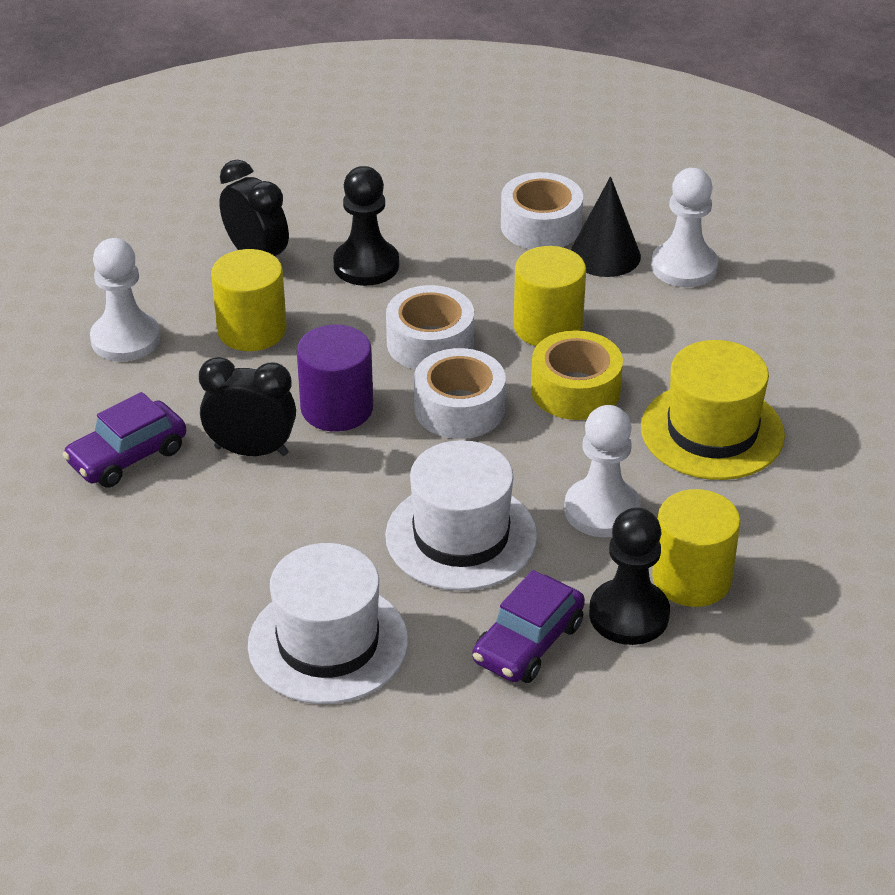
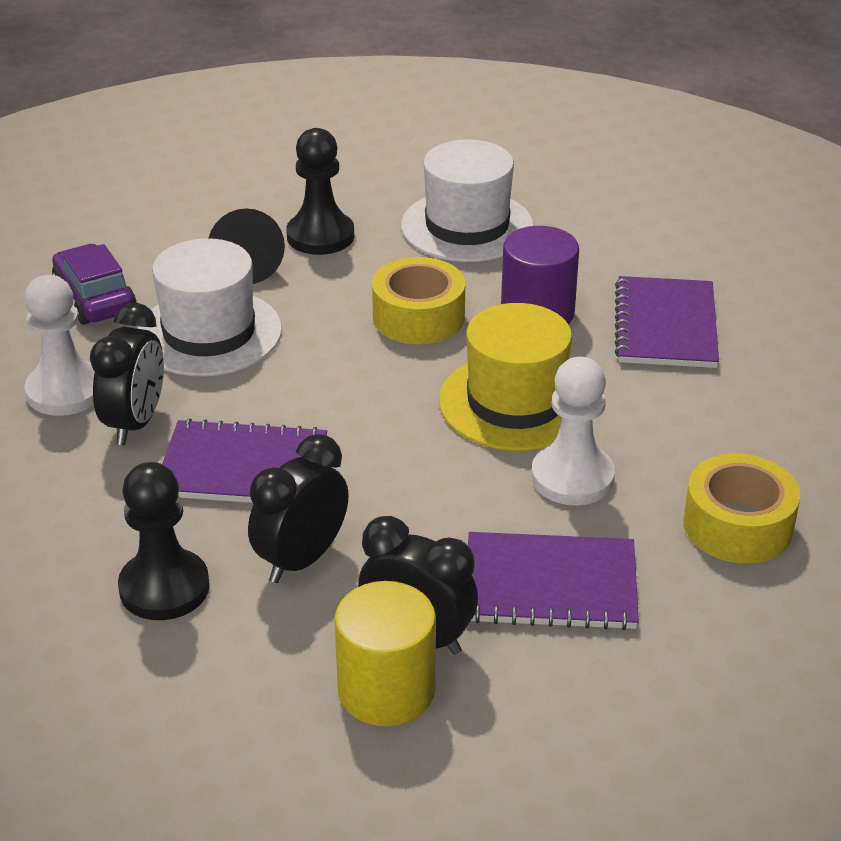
black clock: [199,357,296,456] [219,160,289,256] = 2 -> [90,303,164,445] [248,434,349,583] [358,516,478,655] = 3
purple car: [62,392,186,488] [472,570,585,683] = 2 -> [52,244,136,325] = 1
purple notebook: none = 0 -> [162,418,327,503] [468,532,639,630] [615,276,719,368] = 3
white pawn: [90,238,160,362] [564,405,641,537] [651,168,718,287] = 3 -> [24,275,95,416] [531,357,615,505] = 2
white tape: [386,285,474,370] [414,348,506,439] [501,172,583,249] = 3 -> none = 0
yellow cylinder: [211,249,287,351] [513,246,586,346] [652,489,741,607] = 3 -> [334,581,436,726] = 1
yellow tape: [531,330,623,420] = 1 -> [372,257,465,344] [683,454,800,563] = 2

